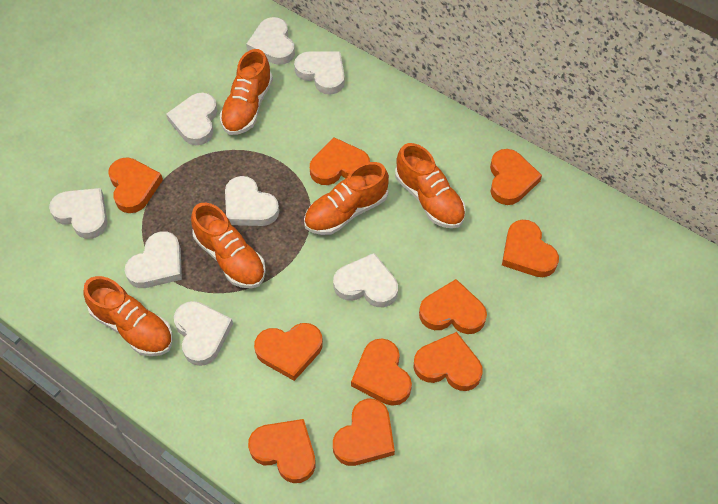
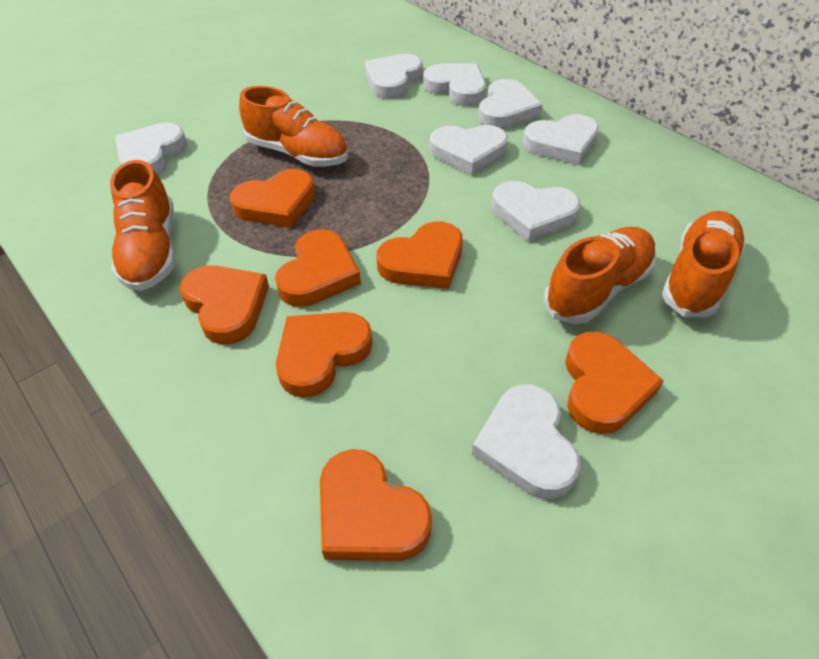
orange heart: [108,158,163,213] [248,419,316,483] [254,323,323,381] [310,137,370,185] [333,399,395,466] [351,338,412,406] [413,332,482,391] [419,279,487,334] [490,149,542,205] [502,220,559,277] = 10 -> [179,265,269,344] [230,169,315,228] [275,229,361,307] [276,312,373,398] [320,449,432,561] [376,221,463,289] [565,332,664,434] = 7
orange shoe: [83,276,173,356] [191,203,266,289] [220,49,273,135] [304,162,389,235] [395,143,466,229] = 5 -> [110,160,175,291] [239,86,348,167] [543,227,657,324] [662,211,746,317] = 4

